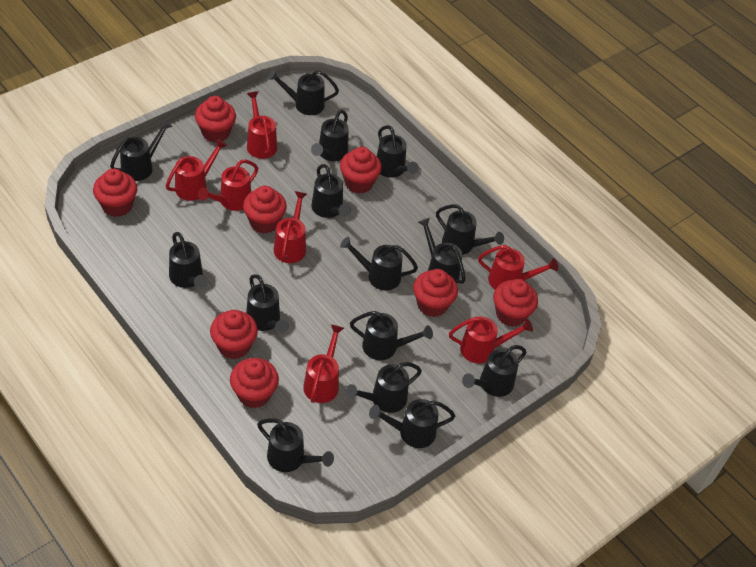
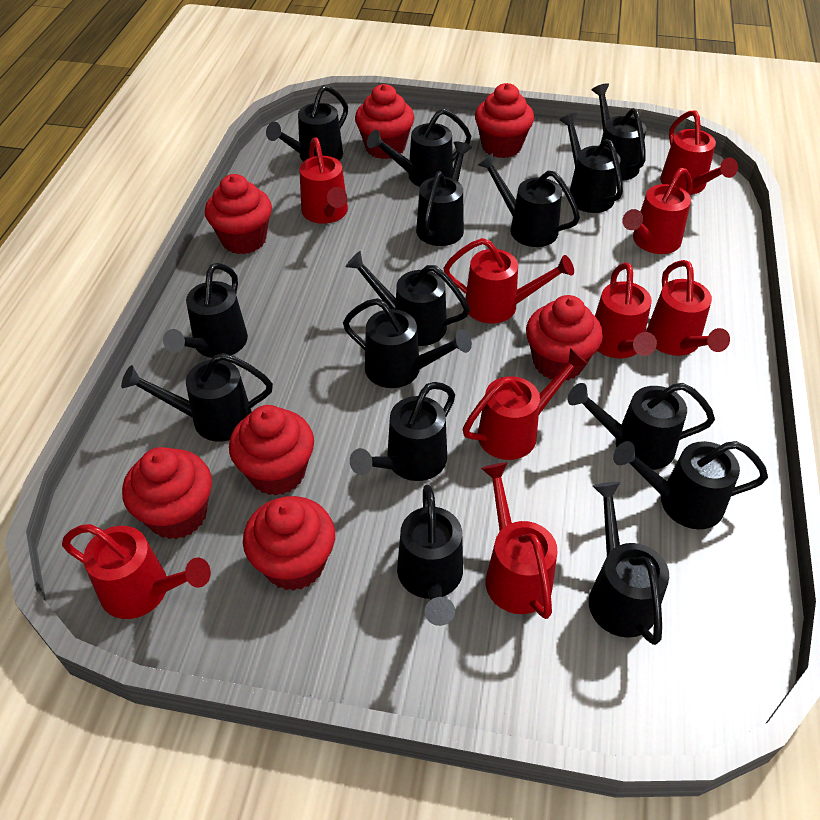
red cupcake: [93,169,137,217] [195,96,236,143] [210,310,258,359] [230,358,279,408] [243,186,287,234] [340,147,382,194] [413,269,458,317] [493,279,538,327] = 8 -> [122,447,212,539] [205,174,272,254] [229,405,314,496] [243,496,335,591] [355,84,414,159] [475,83,534,158] [526,295,603,380] = 7
red watering can: [166,138,227,201] [198,160,258,211] [247,91,277,159] [274,191,307,263] [303,324,344,403] [449,317,533,364] [478,245,558,289] = 7 -> [62,524,211,619] [299,137,348,224] [443,238,574,324] [463,348,588,460] [481,462,557,619] [595,262,657,359] [622,168,692,254] [646,260,730,356] [660,110,738,195] = 9

